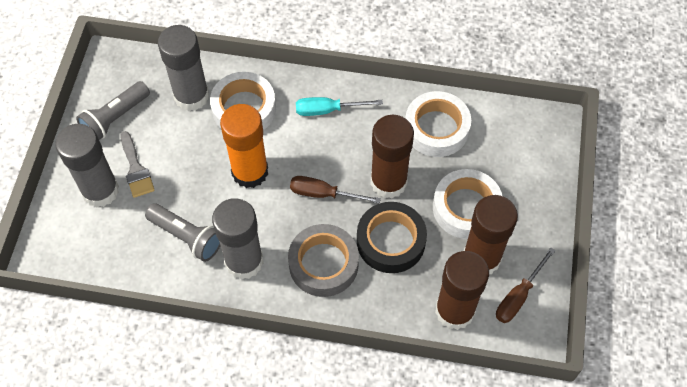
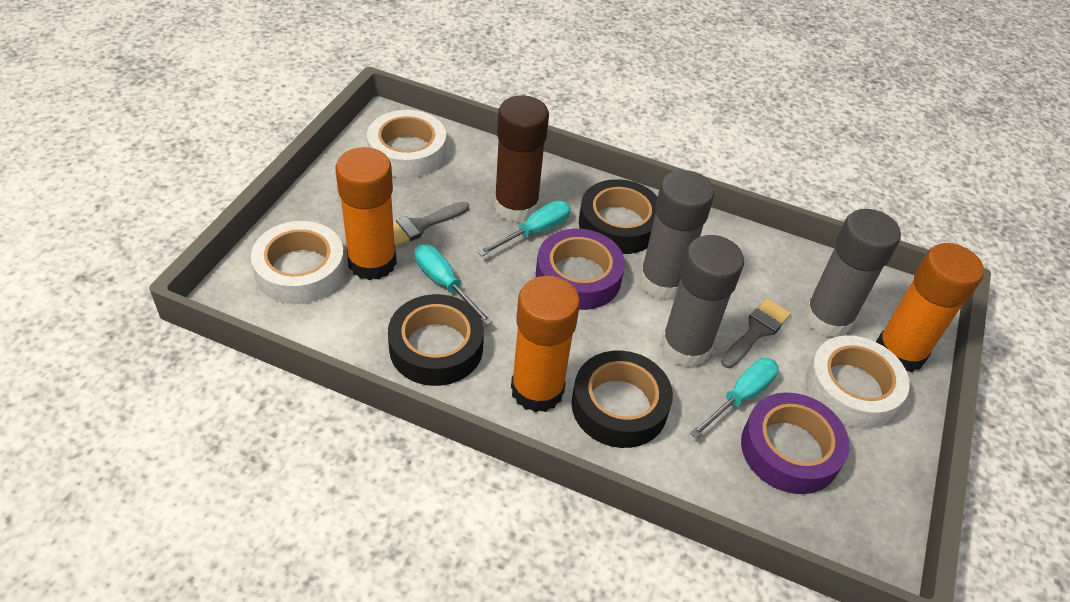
black tape: [357,202,427,273] = 1 -> [388,294,484,386] [571,351,673,448] [579,179,657,254] = 3
brown glue stick: [370,115,414,198] [435,251,489,330] [464,195,518,274] = 3 -> [494,95,549,223] = 1
brown screwdriver: [290,176,381,203] [496,248,555,323] = 2 -> none = 0
grey brush: [121,131,155,198] = 1 -> [393,201,469,247] [721,298,791,368] = 2
grey flashlight: [76,81,150,140] [145,203,221,262] = 2 -> none = 0
grey tape: [288,224,359,297] = 1 -> none = 0
orange glue stick: [220,104,268,188] = 1 -> [336,147,397,280] [511,276,580,412] [876,243,984,373] = 3
purple tape: none = 0 -> [536,229,625,310] [741,392,849,494] = 2
turquoise screwdriver: [296,97,383,116] = 1 -> [415,244,493,325] [477,200,571,257] [690,358,779,438] = 3

